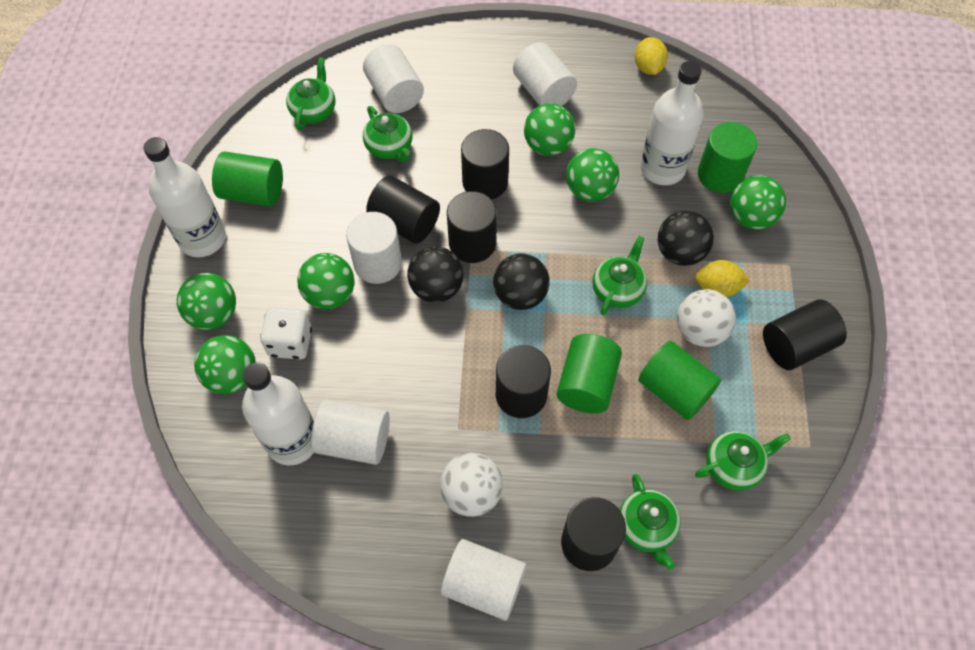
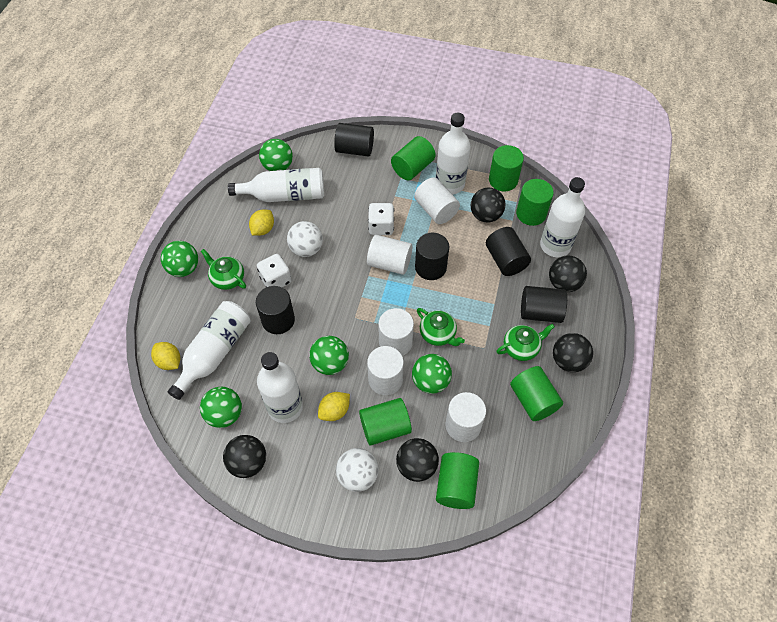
black ball: [407,246,464,303] [493,254,549,310] [658,211,714,266] = 3 -> [223,435,266,478] [396,438,439,482] [471,188,505,223] [549,256,587,292] [553,333,593,372] = 5
black cylinder: [366,176,440,244] [447,191,497,263] [461,129,509,199] [496,345,551,418] [561,497,626,571] [763,299,847,370] = 6 -> [256,286,295,334] [334,123,374,157] [415,233,449,280] [486,227,531,276] [521,286,567,323] = 5
green ball: [177,273,236,330] [194,335,256,394] [297,253,355,309] [524,103,575,156] [566,148,619,202] [730,175,786,230] = 6 -> [161,241,198,277] [200,387,242,428] [259,139,293,171] [309,336,349,375] [412,354,452,394] = 5
green cylinder: [212,152,283,206] [556,334,622,413] [638,341,721,420] [698,122,757,193] = 4 -> [359,398,412,446] [391,136,436,180] [436,452,479,509] [489,145,524,191] [510,366,563,421] [516,179,554,226] = 6
green teapot: [286,57,335,130] [363,106,413,162] [592,236,647,315] [620,474,681,570] [695,431,791,491] = 5 -> [201,249,246,290] [417,308,465,346] [496,324,555,361] = 3
white bottle: [143,137,226,257] [242,362,314,465] [640,61,704,185] = 3 -> [168,301,251,400] [228,168,324,202] [257,352,303,423] [436,113,471,194] [540,177,585,257] = 5
white dice: [260,307,312,359] = 1 -> [257,254,292,287] [368,203,394,235] = 2
yellow lemon: [635,37,668,75] [695,260,750,297] = 2 -> [151,342,180,370] [249,209,274,236] [318,392,350,421] = 3

